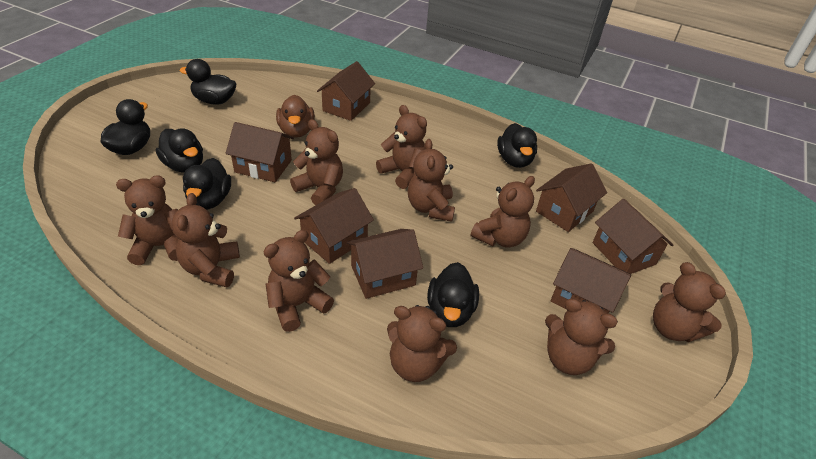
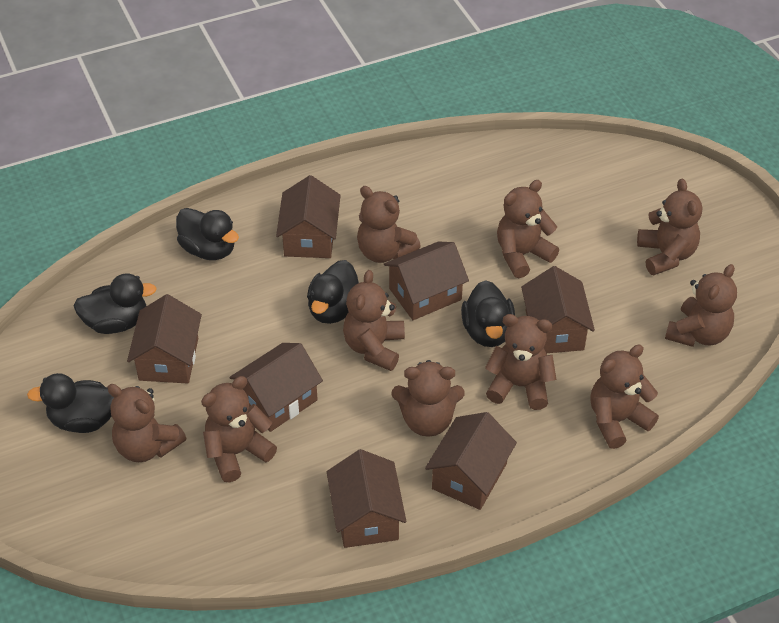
black duck: [100,99,150,155] [156,128,203,173] [180,59,237,105] [183,158,231,210] [427,262,479,327] [497,123,537,168] = 6 -> [27,373,114,433] [74,274,157,334] [176,208,239,260] [307,260,359,324] [461,280,515,347] = 5
brown duck: [276,95,315,138] = 1 -> none = 0

